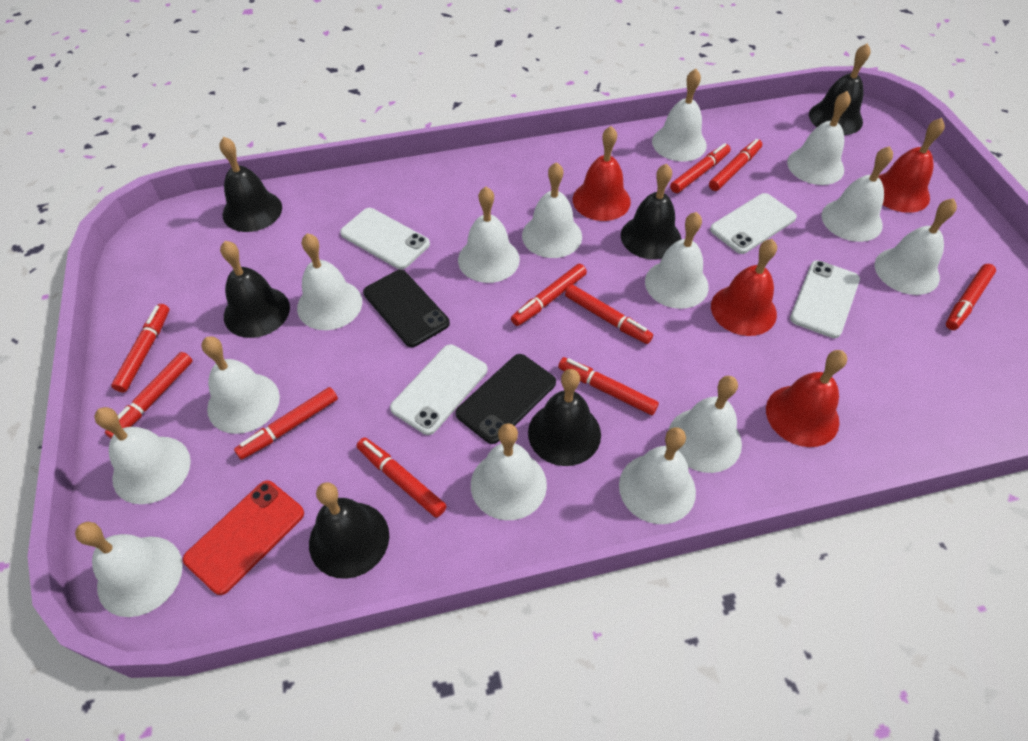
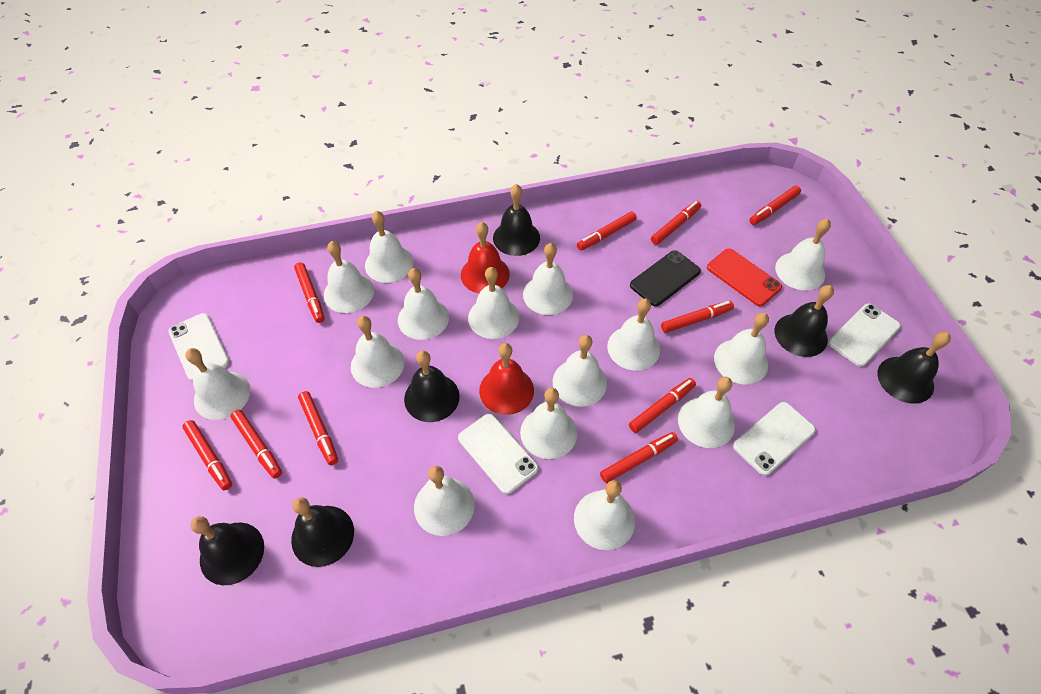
black phone: [363,270,450,347] [456,354,556,444] = 2 -> [630,250,701,307] = 1
red bell: [573,126,631,221] [711,239,777,336] [766,350,847,447] [878,118,945,213] = 4 -> [461,222,510,293] [479,343,534,415] = 2
white bell: [75,522,183,617] [94,407,191,504] [202,336,280,434] [297,233,362,330] [458,187,520,283] [471,423,547,520] [522,162,582,258] [619,427,696,524] [645,212,709,309] [652,69,707,161] [668,376,742,473] [787,91,851,185] [822,146,893,242] [875,198,957,295] = 14 -> [185,348,250,420] [324,241,374,313] [351,316,405,388] [365,211,414,283] [398,268,449,340] [414,466,475,536] [468,267,519,339] [520,388,577,459] [523,243,573,315] [553,335,607,406] [574,480,635,550] [607,298,660,370] [678,377,735,448] [714,313,769,385] [775,218,831,290] = 15

